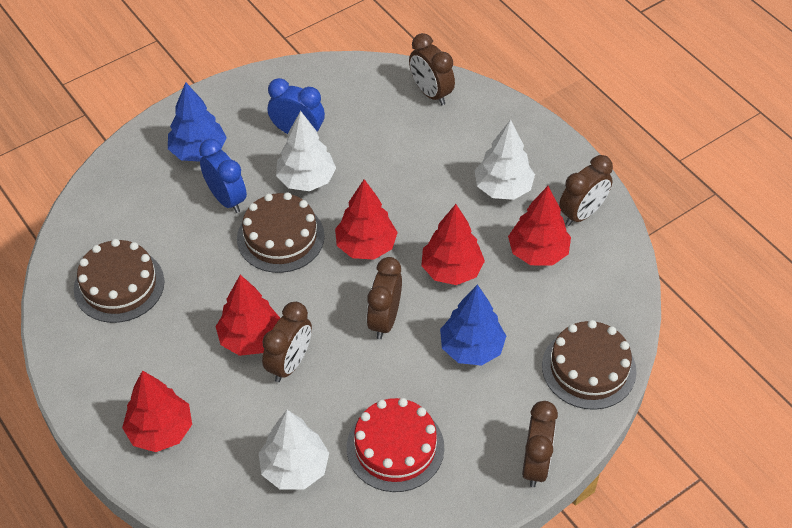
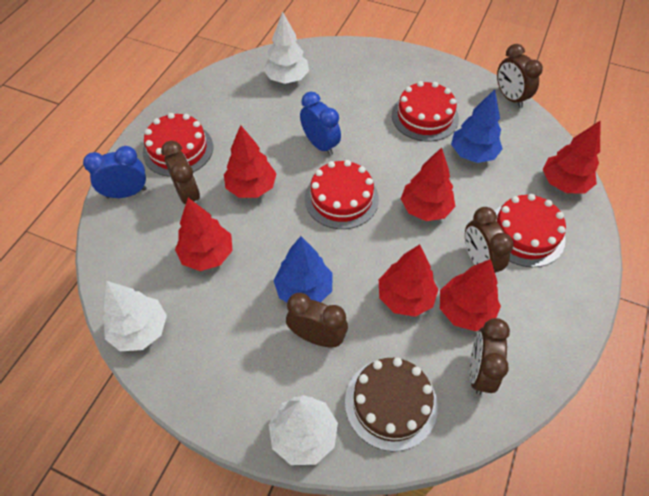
brown cake: [74,239,164,323] [237,192,324,273] [542,320,636,410] = 3 -> [345,358,438,451] = 1
red cake: [347,398,445,492] = 1 -> [143,113,213,177] [305,160,379,229] [392,81,459,142] [495,194,566,267] = 4
red tree: [122,370,192,452] [216,275,280,356] [335,179,398,260] [421,204,485,285] [508,186,571,266] = 5 -> [175,198,233,271] [224,125,277,198] [379,244,438,317] [401,147,455,221] [440,259,501,331] [543,121,600,193] = 6

